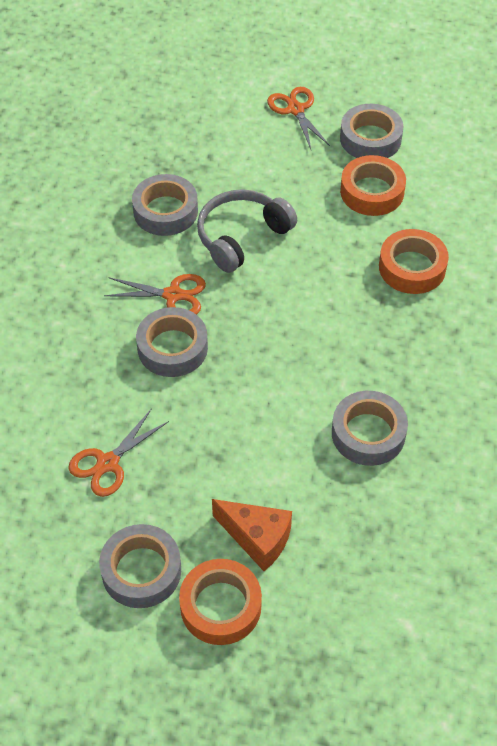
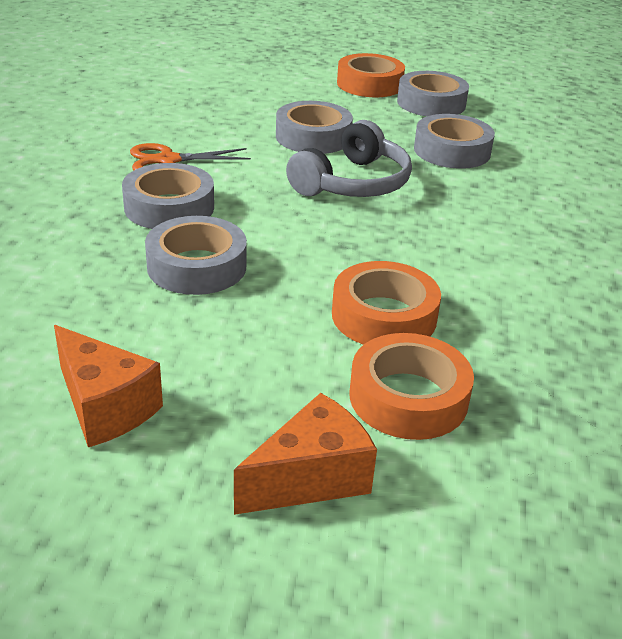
orange cheese: [212,499,292,571] = 1 -> [54,325,163,447] [234,393,377,515] = 2
orange scissors: [68,408,169,497] [104,274,206,315] [267,87,330,149] = 3 -> [130,143,251,171] = 1

